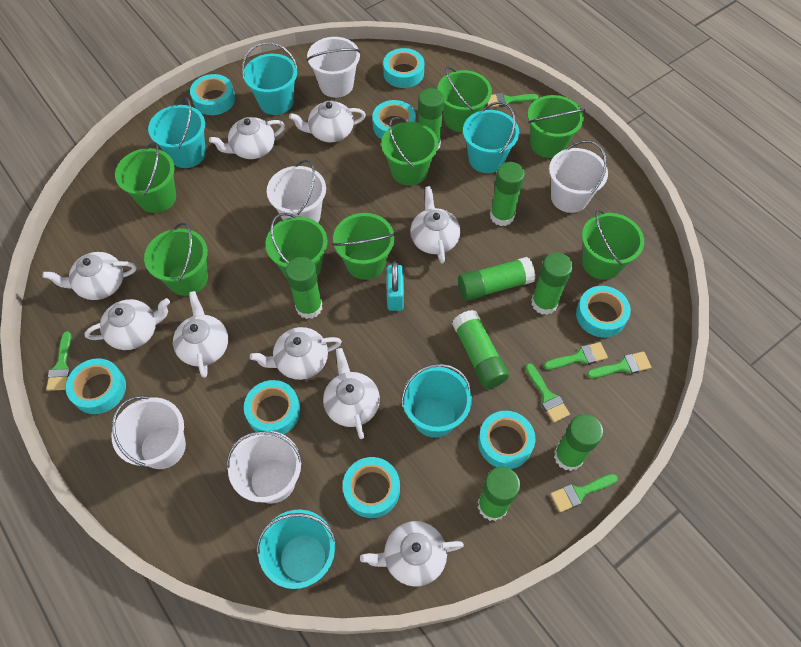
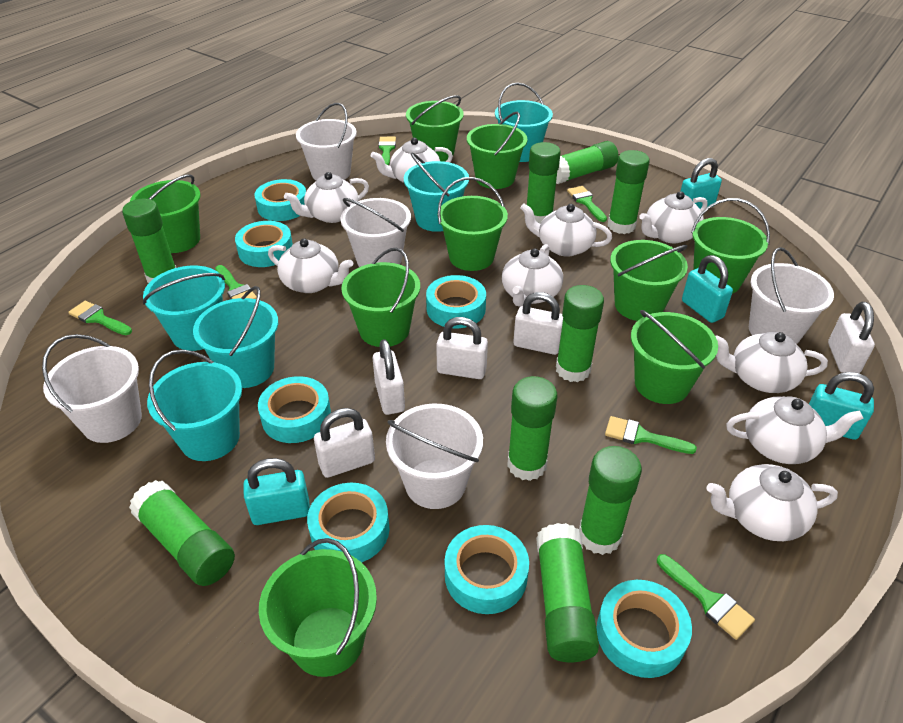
green bucket: [115,142,176,213] [144,223,208,296] [265,213,328,278] [332,213,395,280] [381,117,438,186] [437,66,492,132] [528,95,585,158] [582,210,644,280] = 8 -> [130,175,201,253] [259,538,377,677] [341,248,420,347] [406,95,464,162] [438,177,508,271] [467,112,528,189] [610,240,688,321] [631,310,718,404] [691,198,770,294] = 9
green glue stick: [286,257,322,319] [418,88,444,151] [452,310,509,389] [458,257,536,301] [478,467,520,521] [490,162,525,226] [531,252,573,315] [554,414,604,471] = 8 -> [122,199,176,283] [129,480,235,586] [507,376,557,481] [527,142,561,224] [536,523,599,662] [556,141,619,184] [556,285,604,382] [579,446,642,555] [608,150,650,234] = 9
turquoise padlock: [386,261,404,311] = 1 -> [243,458,310,525] [681,158,722,209] [682,255,733,323] [809,372,874,440] = 4
turquoise tape: [66,358,126,414] [190,74,235,115] [244,380,300,434] [343,457,400,518] [372,100,416,139] [383,48,424,88] [478,411,535,469] [576,286,631,338] = 8 -> [235,221,293,267] [254,179,306,221] [258,376,331,443] [307,483,389,562] [426,275,486,328] [445,525,529,614] [596,580,692,678] = 7
white padlock: none = 0 -> [314,408,375,478] [373,339,405,415] [436,317,488,379] [513,292,563,355] [828,302,875,373] = 5

